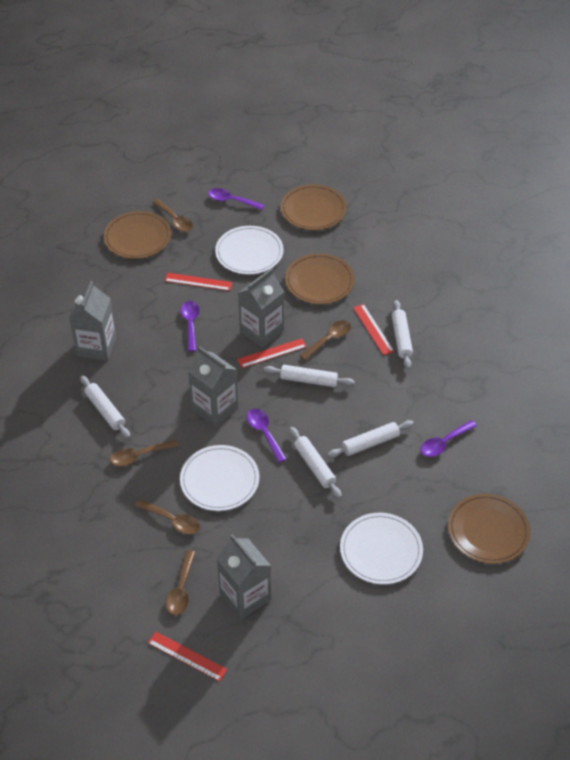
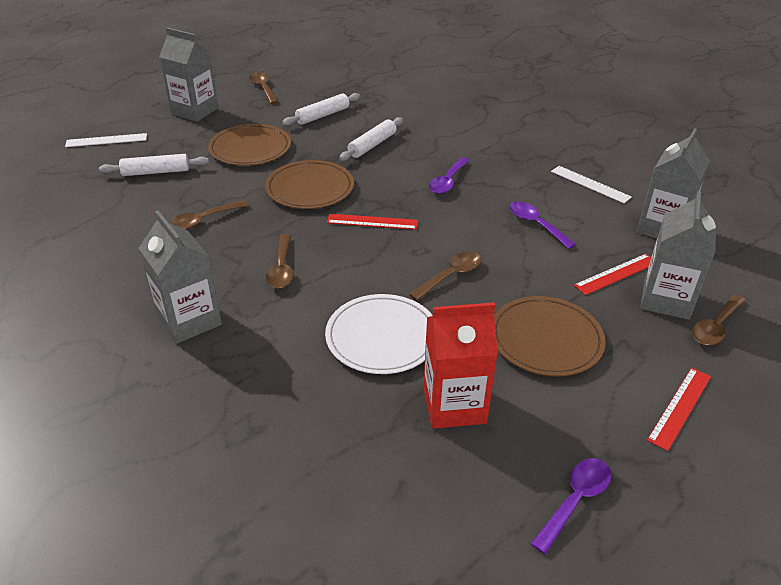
brown plate: [104,211,171,259] [280,184,347,230] [285,253,355,304] [448,494,530,564] = 4 -> [208,124,291,166] [265,160,354,209] [494,296,606,376] = 3
purple spoon: [181,301,199,352] [208,188,265,210] [247,409,286,463] [420,420,477,457] = 4 -> [429,157,470,194] [509,201,576,249] [531,458,611,554] = 3
red carton: none = 0 -> [423,302,498,429] = 1
red ruler: [148,632,227,682] [165,273,232,291] [237,338,307,368] [353,304,394,355] = 4 -> [327,214,418,230] [574,254,651,295] [647,368,711,451] = 3
white plate: [180,445,259,511] [215,226,284,275] [340,513,423,584] = 3 -> [325,294,433,374] = 1
white rolling pin: [80,376,130,438] [264,365,355,387] [289,427,342,498] [327,420,414,458] [391,300,413,369] = 5 -> [99,154,209,176] [282,93,360,126] [339,117,403,161] = 3
white ruler: none = 0 -> [65,133,147,147] [551,166,632,203] = 2

